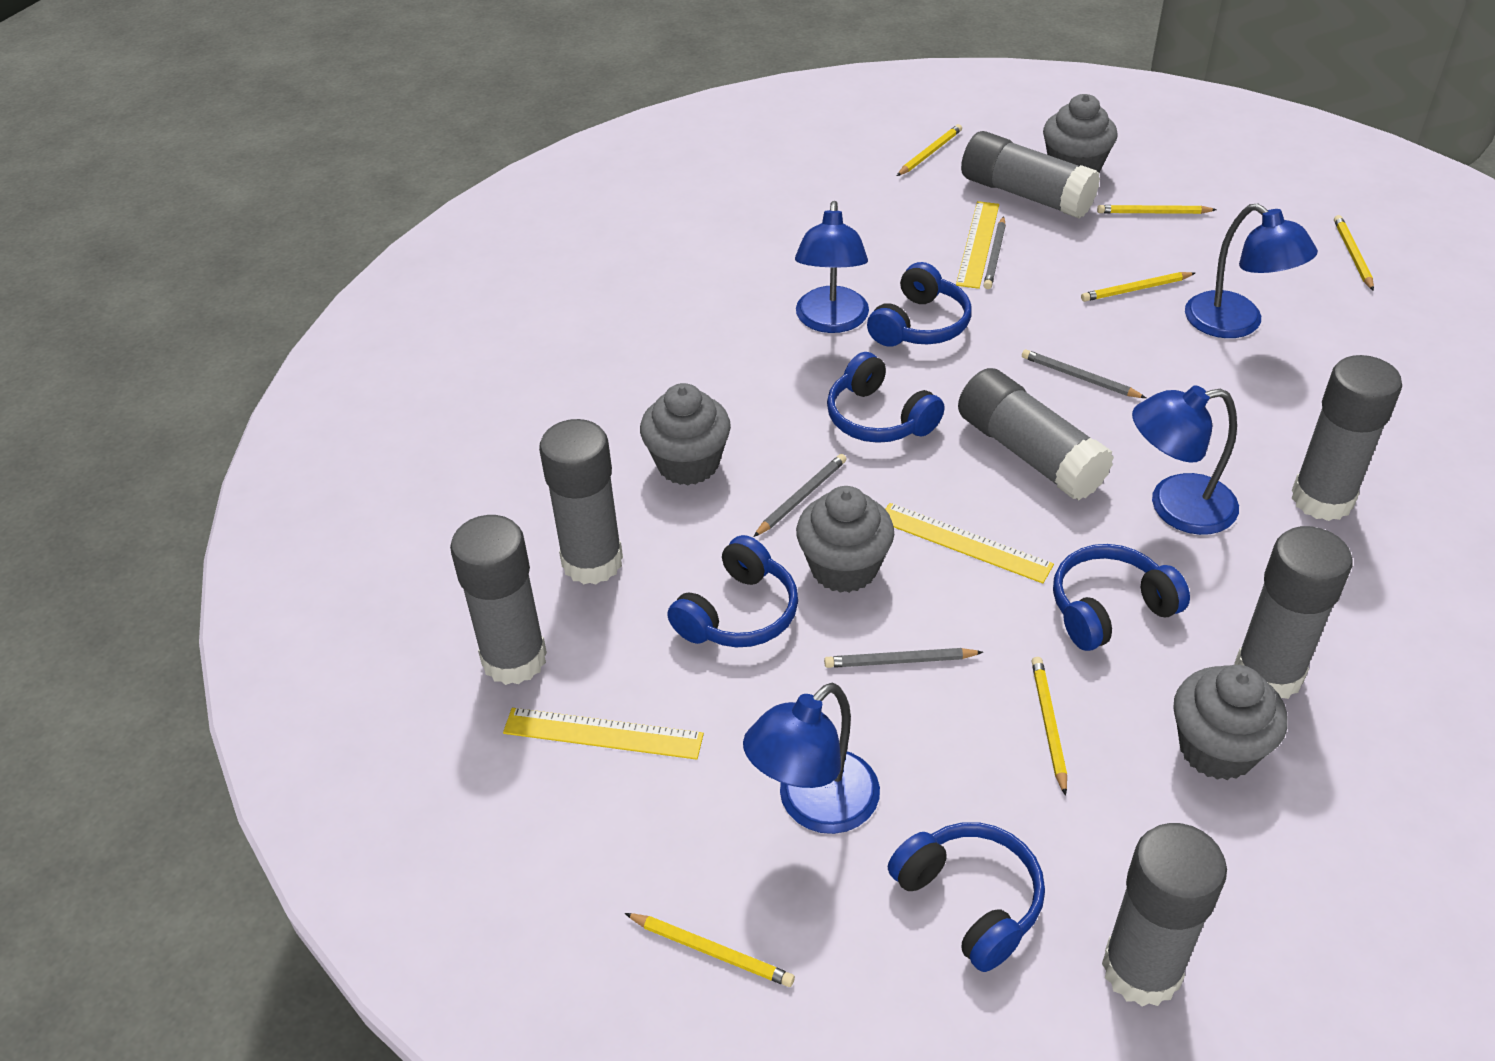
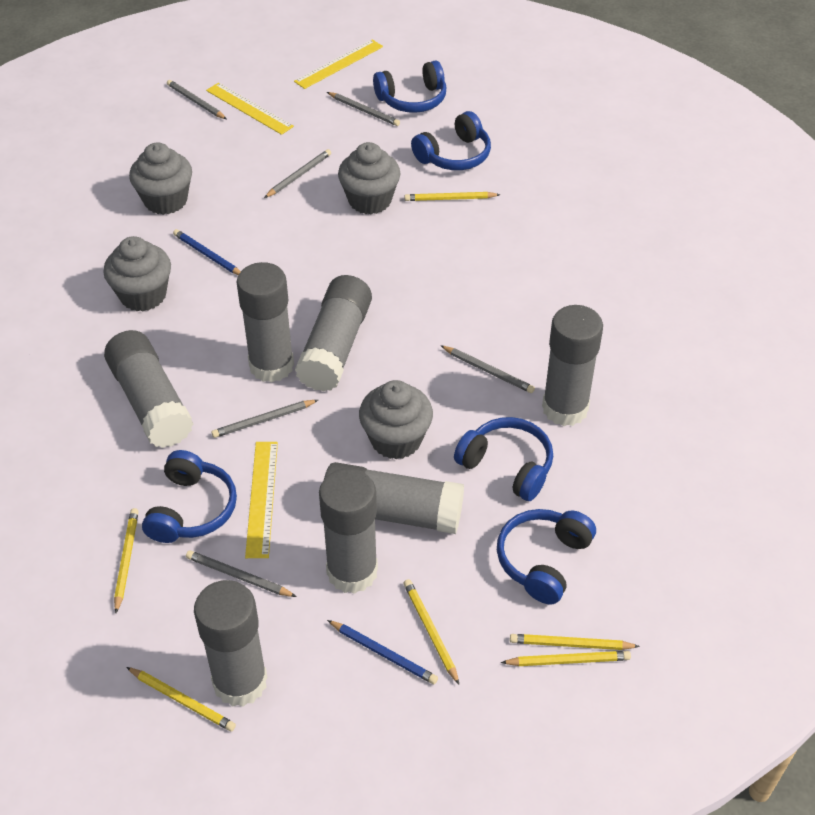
blue lamp: [743,683,880,834] [795,201,869,333] [1132,385,1239,535] [1185,204,1318,338] = 4 -> none = 0
blue pencil: none = 0 -> [173,229,241,275] [327,620,438,684] = 2
grey pencil: [753,454,847,537] [824,648,983,668] [984,216,1006,289] [1022,349,1146,398] = 4 -> [167,80,227,119] [186,550,297,597] [211,400,318,438] [264,149,331,198] [327,92,400,126] [440,345,535,393] = 6

